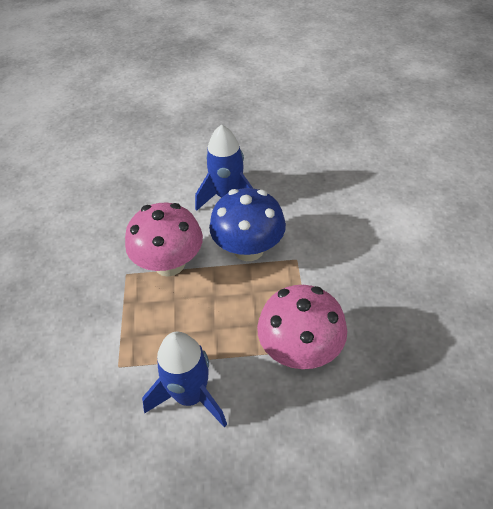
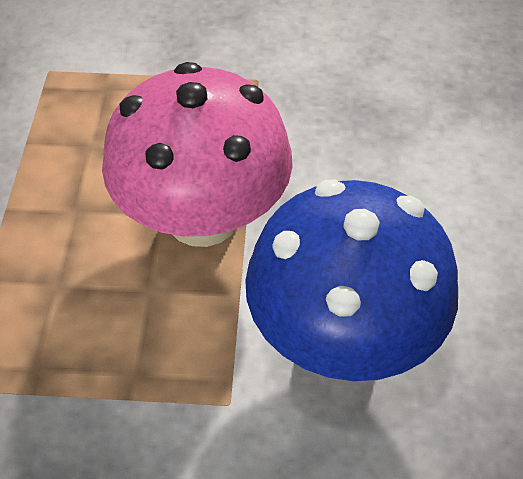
blue rocket: [142,332,227,427] [195,125,253,211] = 2 -> none = 0
pink mushroom: [125,203,203,277] [257,285,347,369] = 2 -> [102,62,293,247] = 1

